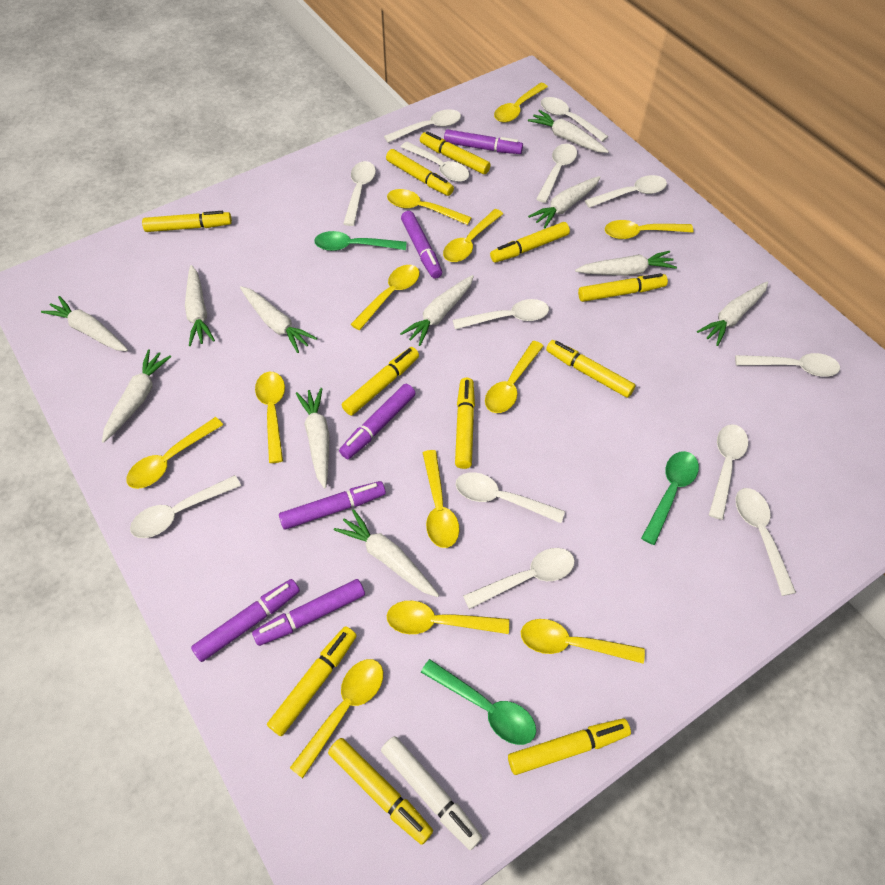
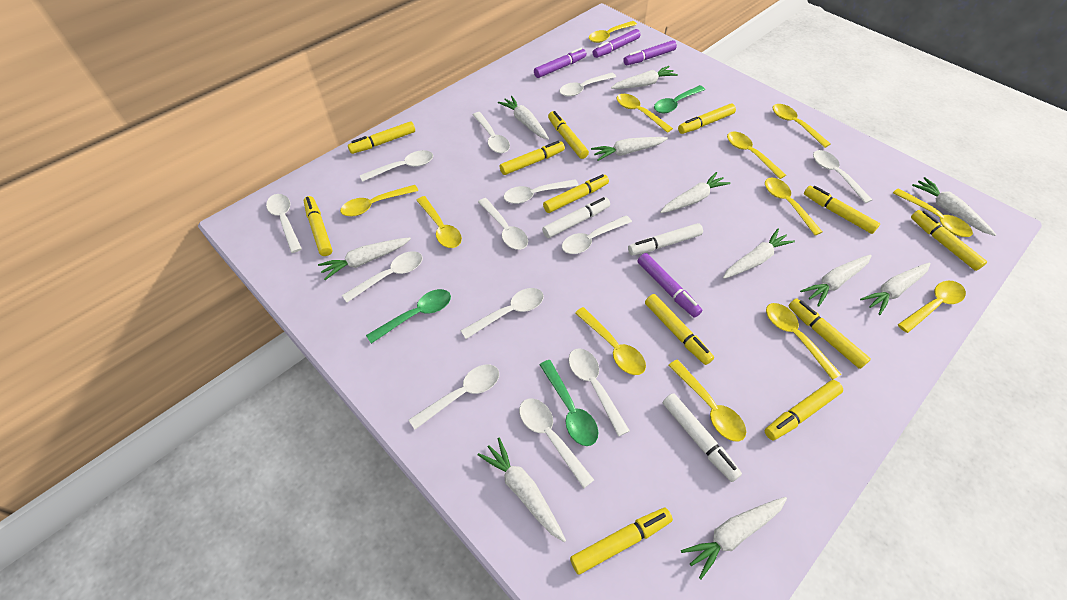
purple marker: [191,579,300,662] [252,579,365,646] [279,481,386,530] [339,384,416,459] [401,211,442,279] [444,129,523,154] = 6 -> [534,48,586,78] [593,29,640,58] [623,40,677,65] [638,253,702,318] = 4
white marker: [381,736,482,850] = 1 -> [542,197,610,238] [628,223,703,256] [663,393,742,482] = 3
yellow marker: [142,211,232,232] [267,626,357,736] [328,738,433,845] [342,347,419,416] [386,149,454,196] [420,131,491,174] [455,378,475,469] [490,222,570,263] [508,718,631,775] [546,340,636,398] [578,273,668,302] = 11 -> [303,196,332,256] [348,121,415,154] [500,141,565,175] [543,174,609,213] [548,111,589,159] [570,508,673,575] [645,294,714,365] [678,104,736,134] [765,380,843,440] [789,298,871,369] [804,186,880,234] [911,210,987,271] = 12

